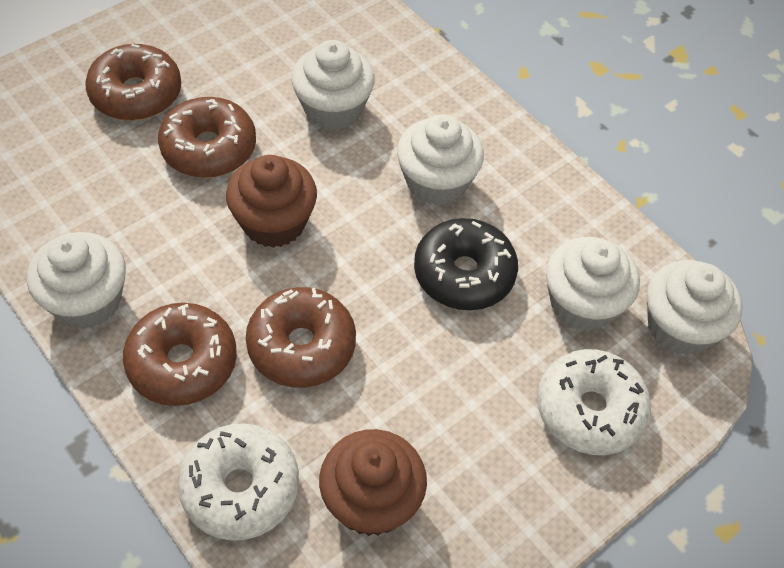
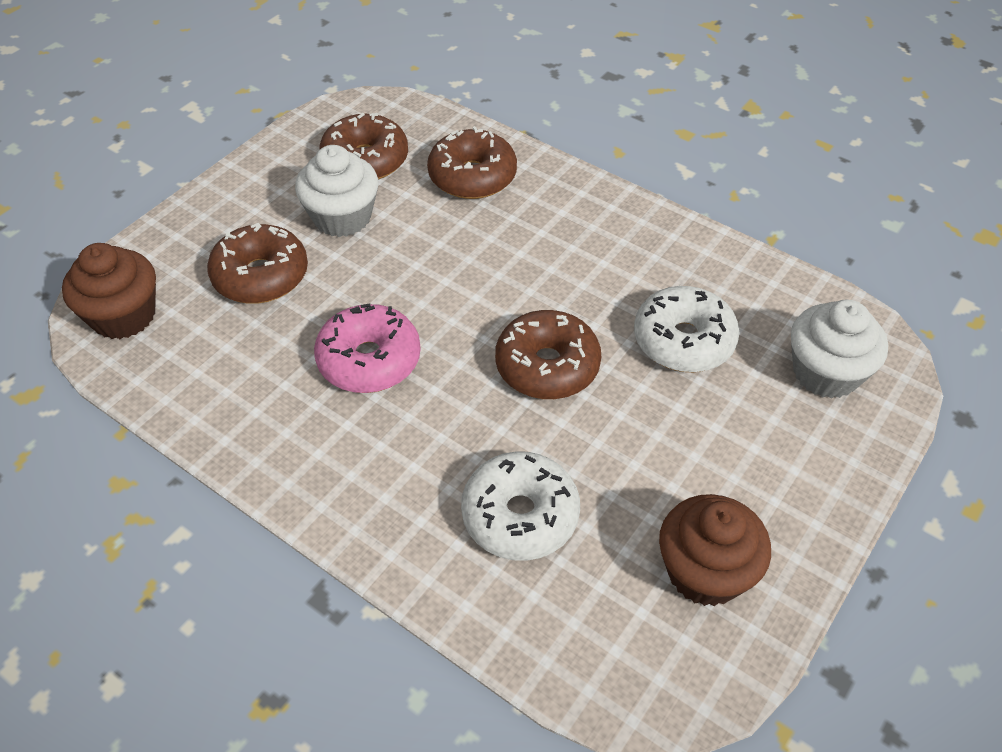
black donut: [414,218,518,310] = 1 -> none = 0
pink donut: none = 0 -> [314,304,421,393] = 1
white cupcake: [27,232,126,329] [291,40,375,130] [397,114,484,206] [546,237,640,331] [647,260,742,356] = 5 -> [295,145,378,237] [791,299,888,399] = 2

